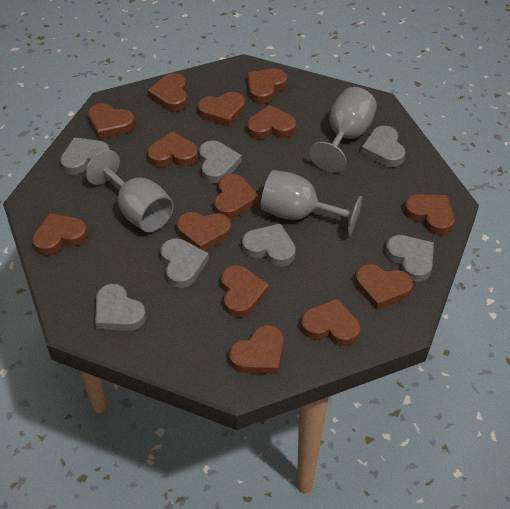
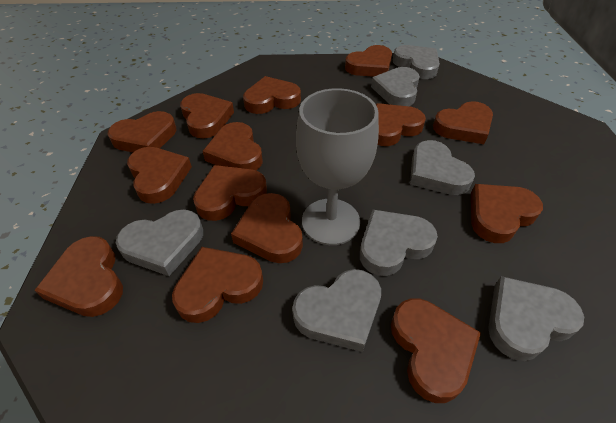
grey goblet: [86,150,174,232] [261,170,362,236] [309,87,377,172] = 3 -> [296,88,379,245] = 1

